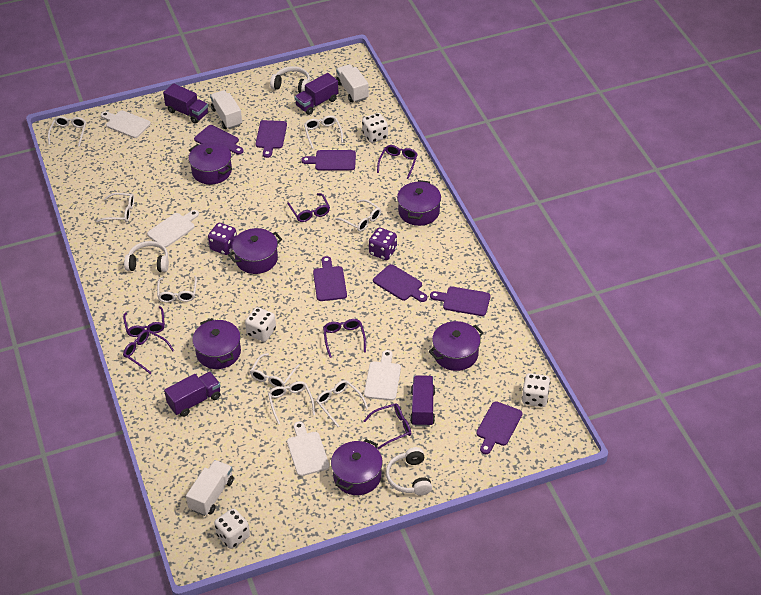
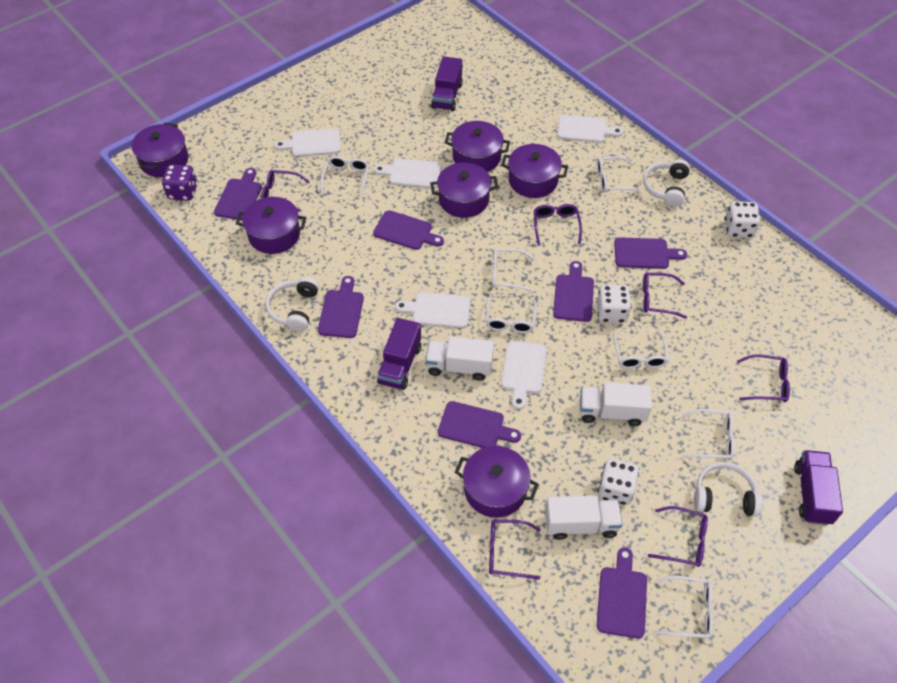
purple dice: [208,223,237,255] [369,227,397,260] = 2 -> [162,165,197,201] = 1
purple truck: [163,83,209,124] [164,372,221,417] [295,73,339,115] [410,375,435,427] = 4 -> [377,318,421,390] [431,56,463,111] [794,450,843,525] = 3
white cutting board: [101,110,151,138] [147,210,199,248] [287,421,329,476] [364,350,401,400] = 4 -> [274,128,341,157] [374,158,442,188] [395,292,471,328] [501,340,547,409] [557,115,623,143] = 5
white dice: [214,508,250,549] [245,307,276,342] [362,113,388,143] [522,373,550,407] = 4 -> [597,285,631,323] [598,459,639,505] [725,201,761,238] = 3
white glasses: [48,116,86,147] [96,193,134,223] [157,276,197,303] [250,353,300,387] [268,381,315,425] [304,115,343,149] [316,380,368,427] [335,199,381,232] = 8 -> [320,156,369,198] [486,295,537,333] [492,248,534,292] [597,156,641,193] [613,331,669,369] [655,575,713,639] [682,409,735,460] = 7

